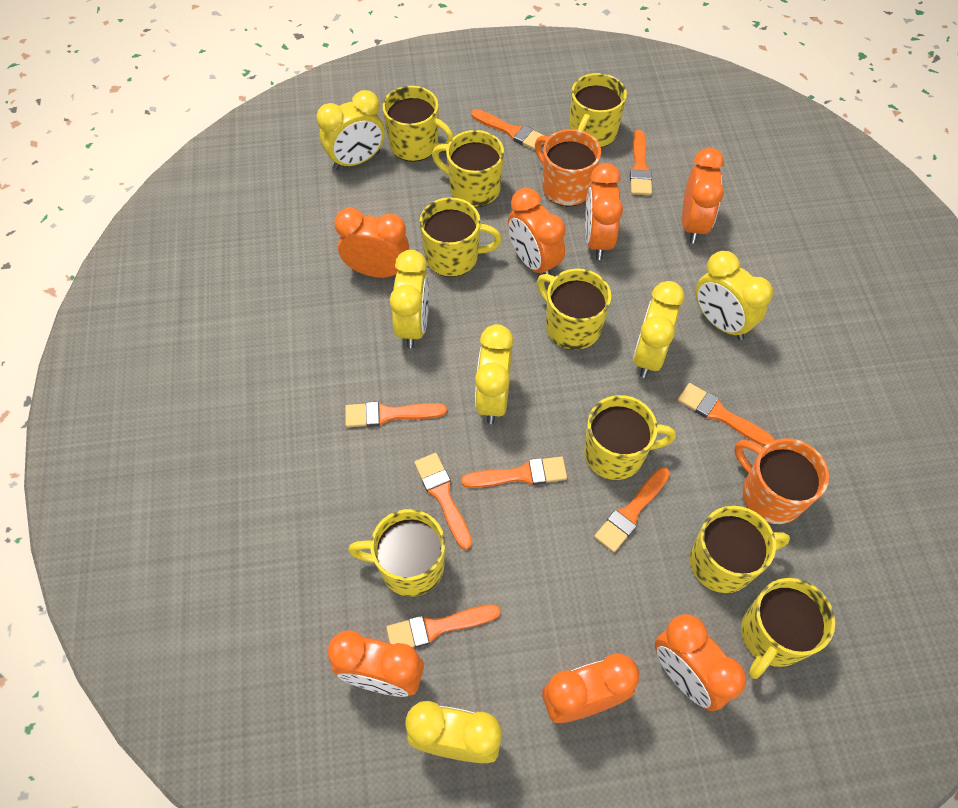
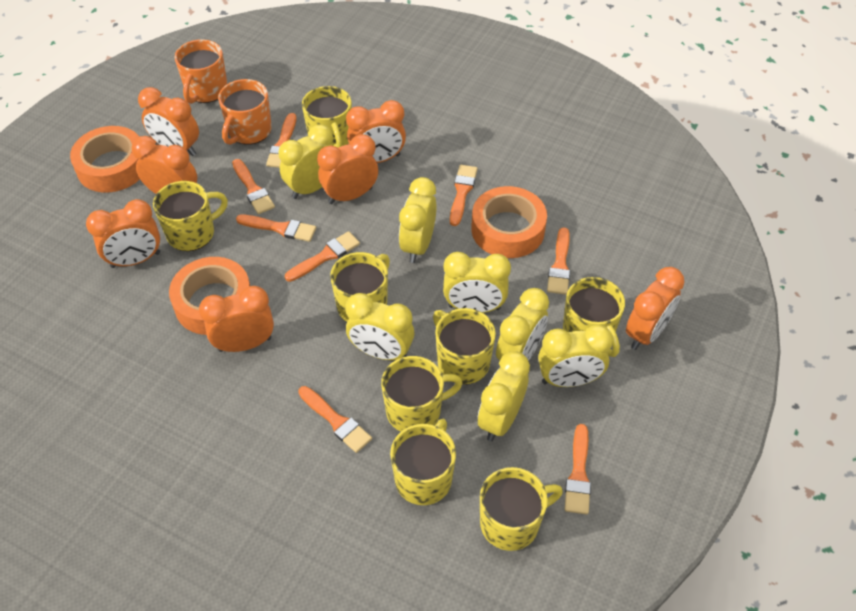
orange tape: none = 0 -> [70,126,140,193] [169,257,250,335] [471,186,547,258] = 3
yellow clock: [317,90,385,170] [390,250,429,348] [405,701,502,763] [475,324,514,424] [633,281,685,378] [696,251,773,340] = 6 -> [278,124,333,199] [345,293,414,360] [399,177,437,263] [443,252,511,313] [478,351,530,441] [496,288,549,361] [538,325,613,387] = 7
yellow mug: [348,509,445,597] [382,86,454,162] [419,197,502,277] [432,130,504,207] [537,269,611,350] [569,73,627,148] [584,395,676,480] [690,506,790,593] [741,578,835,679] = 9 -> [153,181,228,251] [302,86,352,148] [330,252,390,322] [381,356,463,431] [390,419,456,505] [433,308,496,384] [480,467,563,551] [563,277,625,357] = 8

